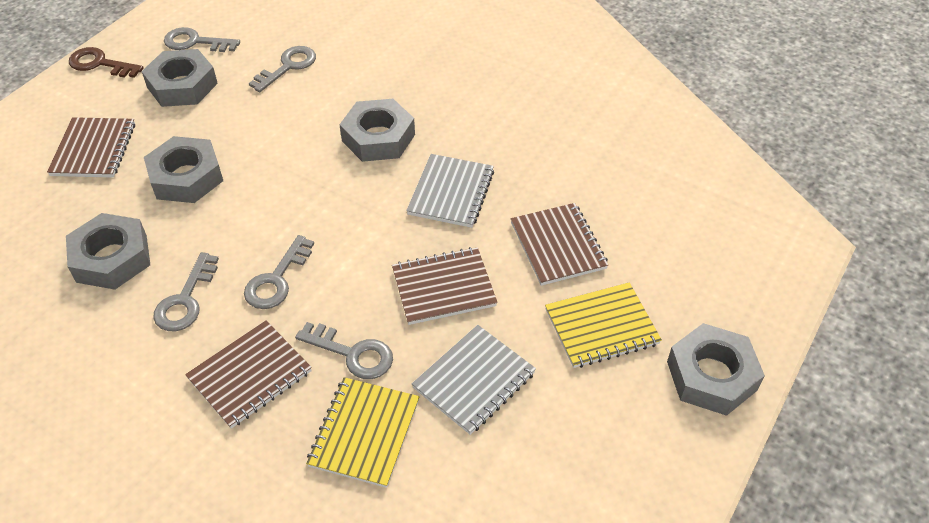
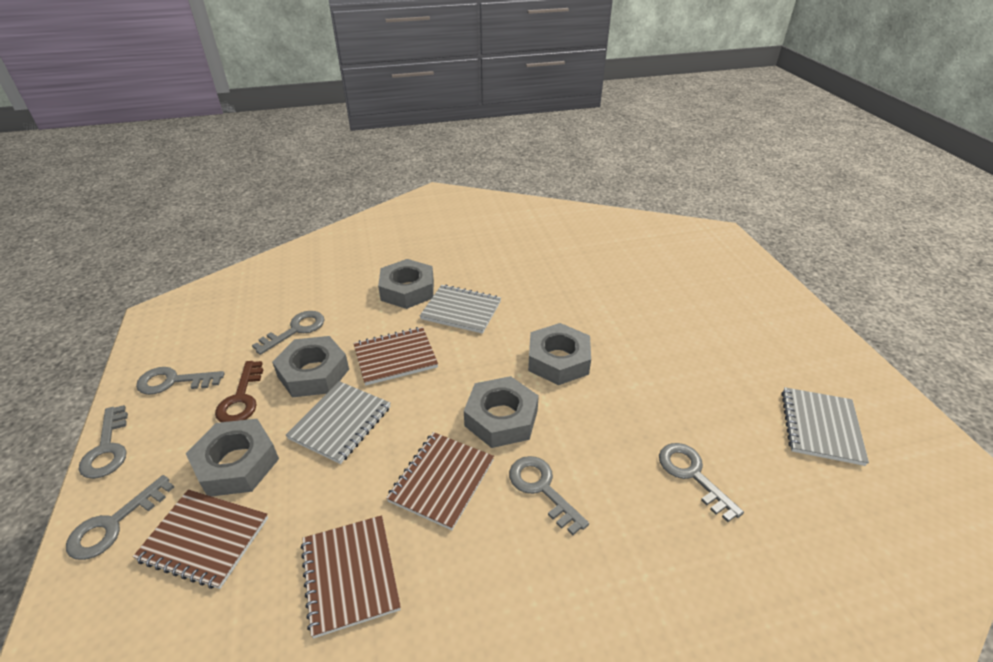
grey key: [153,252,219,331] [164,27,240,52] [244,235,314,309] [249,46,316,92] [295,322,393,379] = 5 -> [66,475,174,560] [78,405,128,479] [136,367,225,395] [252,311,325,355] [509,456,589,535] [659,443,744,522] = 6
grey notebook: [406,154,494,228] [412,325,536,435] = 2 -> [286,381,391,464] [420,285,501,334] [782,387,869,466] = 3
yellow notebook: [306,377,420,488] [545,282,662,368] = 2 -> none = 0

